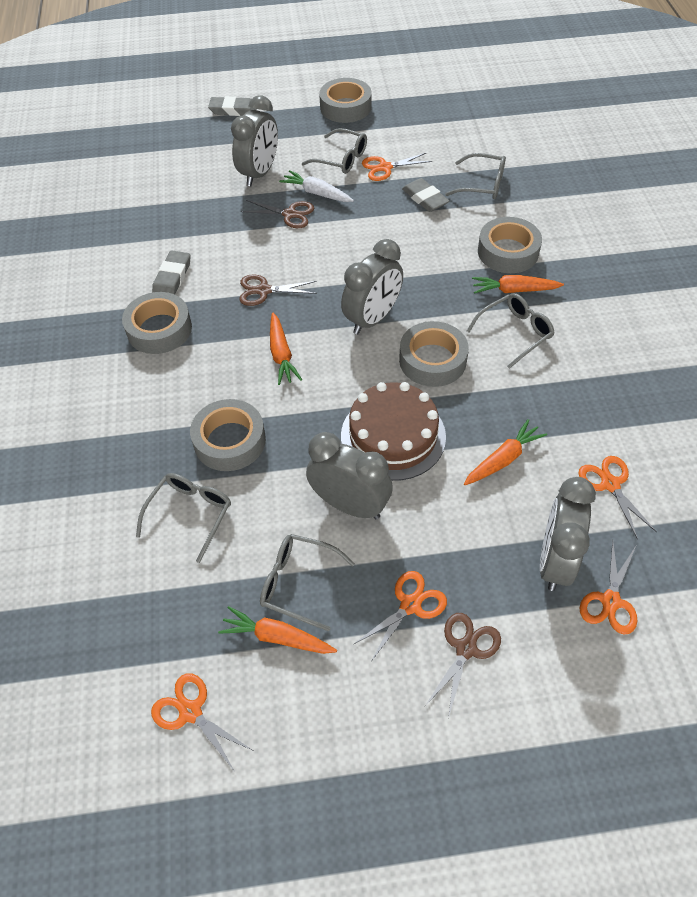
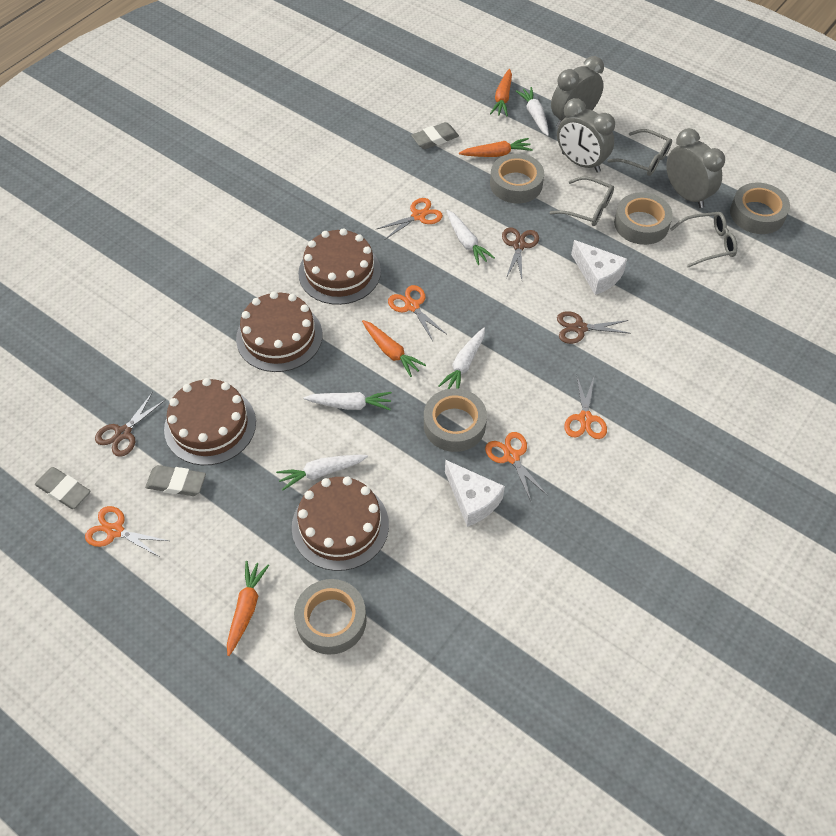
brown cake: [341,382,446,481] = 1 -> [164,378,256,465] [236,291,322,372] [292,477,389,571] [298,228,381,305] = 4
grey clock: [231,95,278,186] [306,432,393,519] [341,239,403,334] [540,477,596,591] = 4 -> [551,56,604,128] [557,98,615,173] [666,128,725,208] = 3
grey glasses: [136,473,231,563] [260,534,355,631] [302,128,367,174] [445,153,506,199] [467,293,554,369] = 5 -> [549,176,614,226] [607,129,672,176] [670,212,737,268] = 3
white carrot: [279,170,354,202] = 1 -> [276,455,368,491] [303,392,392,410] [438,328,485,389] [447,210,495,265] [516,87,549,136] = 5
white cheese: none = 0 -> [445,460,505,527] [571,240,627,295] = 2

